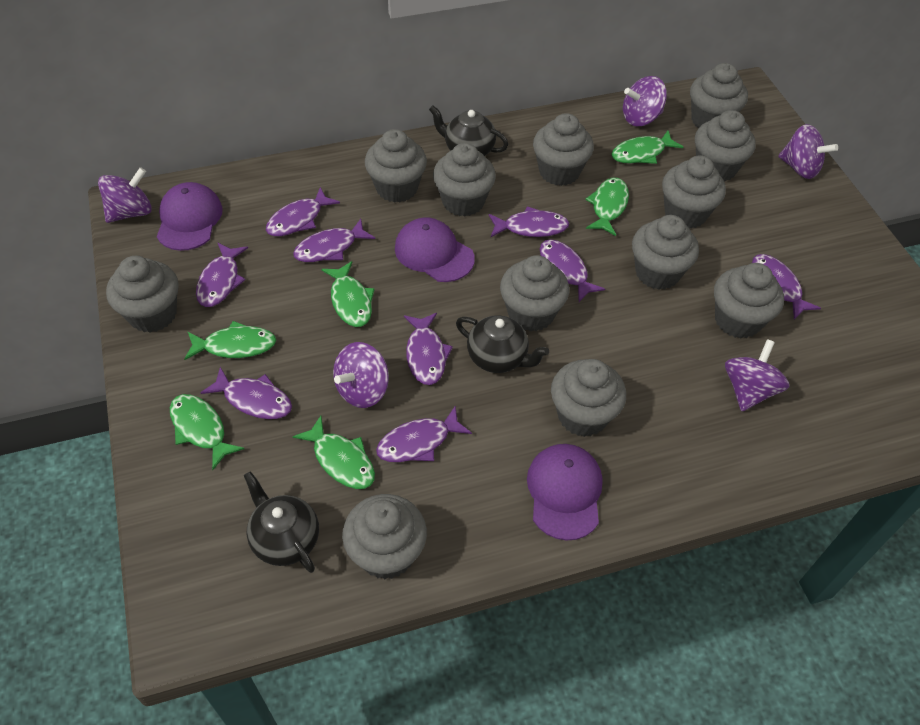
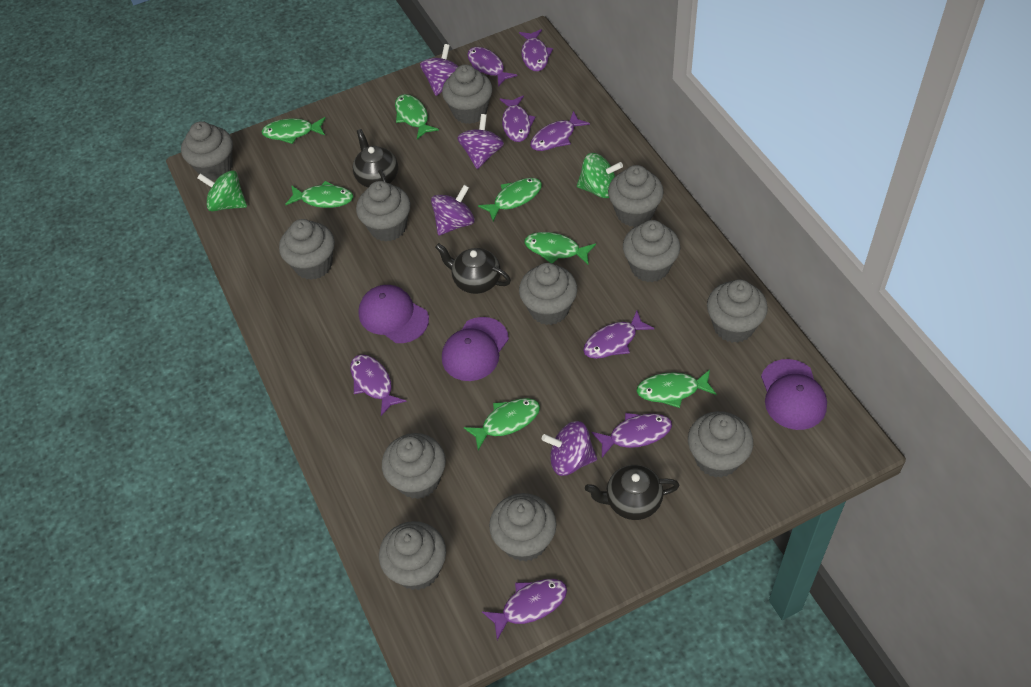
green fish: [170,394,244,470] [184,321,276,360] [293,416,375,489] [321,261,375,327] [585,178,629,236] [611,131,683,164] = 6 -> [261,117,325,144] [285,181,353,208] [395,94,439,139] [463,398,540,450] [478,178,542,221] [524,232,596,265] [636,370,717,408] = 7
green spinning top: none = 0 -> [197,170,247,211] [577,153,623,198] = 2
purple fish: [196,243,248,307] [201,367,292,419] [266,187,340,236] [293,219,375,262] [376,406,472,462] [404,313,453,385] [489,206,569,237] [540,239,605,302] [752,254,821,319] = 9 -> [350,354,407,416] [467,47,517,87] [482,579,567,640] [500,96,536,142] [519,29,553,72] [530,111,590,151] [583,311,654,359] [591,413,672,457] = 8
purple spinning top: [98,167,152,223] [333,342,389,408] [623,76,667,126] [725,339,789,411] [778,124,838,179] = 5 -> [420,44,458,96] [431,185,475,235] [457,114,504,169] [542,421,597,476] = 4

